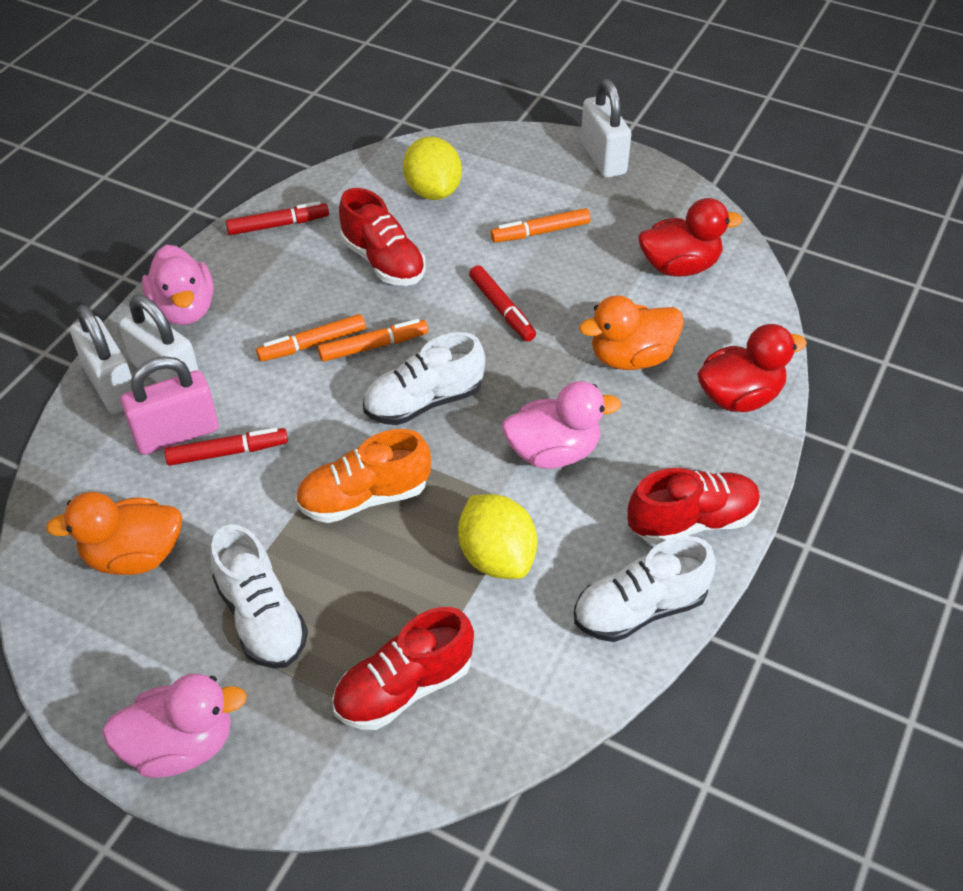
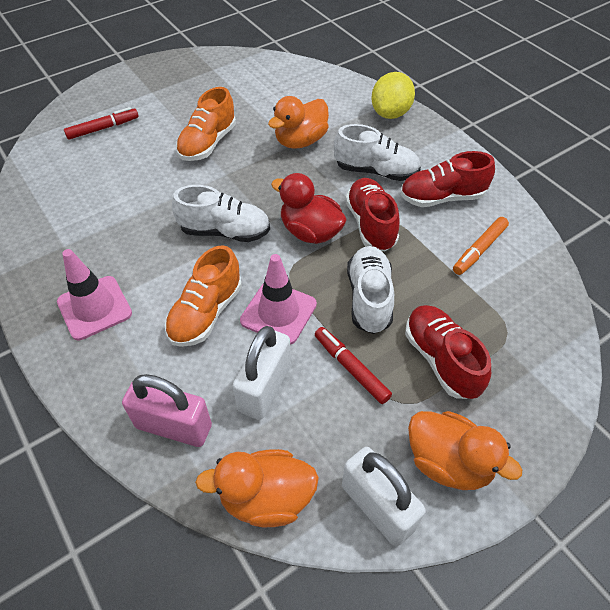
orange duck: [46,492,182,575] [579,295,684,370] = 2 -> [195,449,319,527] [268,96,329,149] [408,411,522,490] = 3
orange marker: [256,314,366,362] [318,319,428,362] [490,208,591,243] = 3 -> [453,217,509,275] = 1
orange shoe: [295,429,431,523] = 1 -> [165,245,242,347] [176,87,236,161] = 2
pink duck: [102,674,247,778] [142,245,214,325] [502,381,621,469] = 3 -> none = 0
pink traffic cone: none = 0 -> [57,249,132,340] [240,254,317,345] = 2
red duck: [639,198,743,277] [698,324,807,412] = 2 -> [271,173,347,244] = 1
red marker: [164,427,288,466] [226,201,329,235] [469,265,536,341] = 3 -> [64,107,138,140] [315,327,392,404] = 2
white padlock: [70,305,132,414] [119,295,199,383] [581,79,631,178] = 3 -> [233,326,291,420] [342,447,426,546] = 2
yellow lemon: [403,136,462,200] [458,494,537,579] = 2 -> [371,72,415,119] = 1

